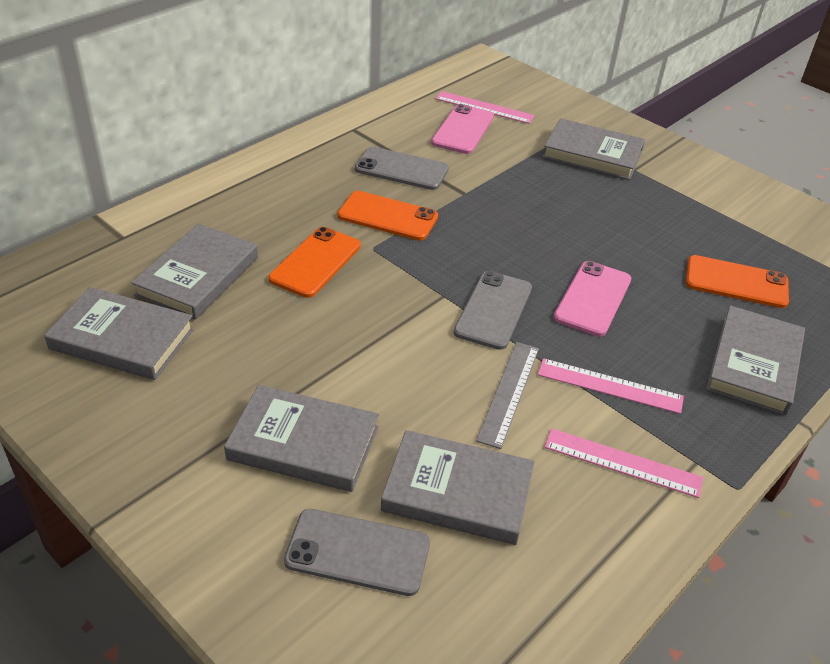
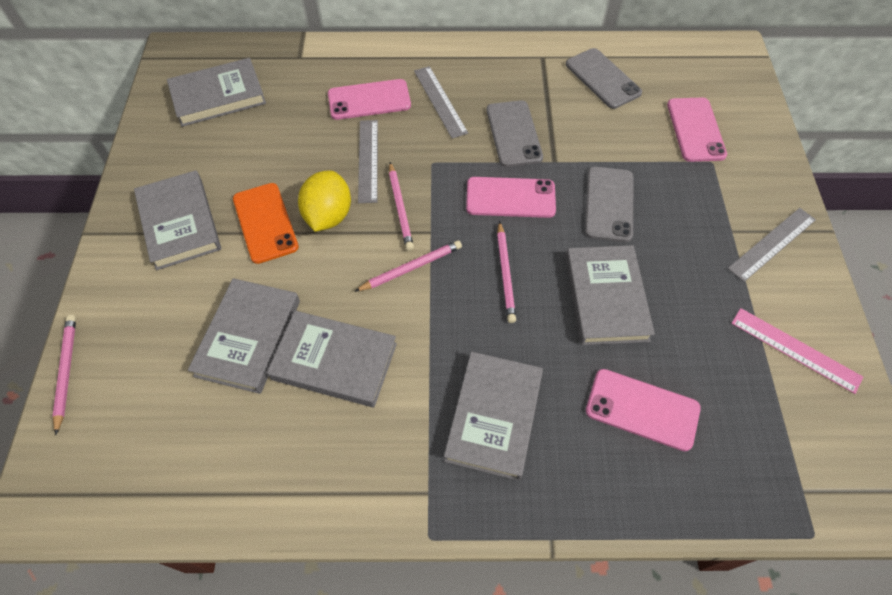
grey ruler: [476,342,539,449] = 1 -> [358,120,378,203] [414,66,468,139] [728,208,816,282] = 3
orange phone: [268,227,361,298] [338,191,438,241] [686,255,789,308] = 3 -> [233,183,299,264] = 1
pink pencil: none = 0 -> [52,315,76,435] [354,240,462,292] [389,162,414,251] [497,221,516,323] = 4
pink phone: [431,104,494,154] [554,261,631,337] = 2 -> [328,79,411,120] [466,177,556,218] [586,369,701,451] [667,97,727,162] = 4
pink ruler: [435,91,535,124] [538,358,684,414] [544,428,703,498] = 3 -> [731,308,863,394] = 1
yellow lemon: none = 0 -> [298,171,351,232] = 1

